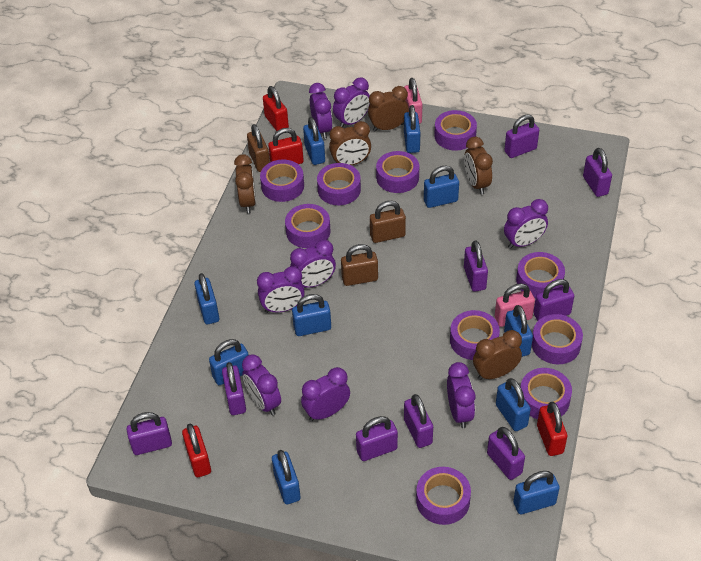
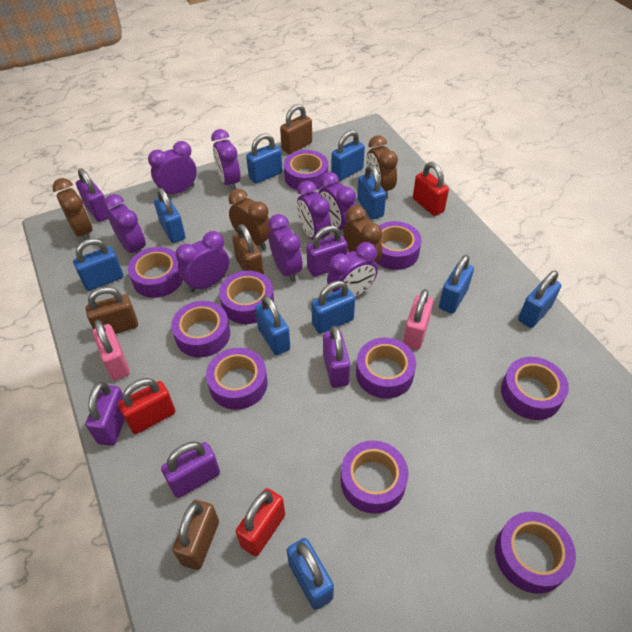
brown clock: [234,154,256,213] [329,121,371,165] [368,86,409,132] [464,137,493,195] [473,330,522,380] = 5 -> [52,178,93,240] [228,189,272,250] [343,205,382,262] [366,135,398,198] = 4
brown padlock: [247,124,270,172] [341,244,378,286] [370,201,406,243] = 3 -> [86,287,138,334] [172,500,219,570] [232,224,264,275] [280,104,312,154] = 4
purple padlock: [126,412,172,455] [222,362,246,415] [356,416,398,461] [404,394,433,448] [464,240,488,292] [487,427,525,480] [504,114,539,158] [533,279,574,321] [583,148,612,197] = 9 -> [76,168,109,222] [86,382,125,446] [161,442,220,498] [307,225,347,277] [323,325,350,388] = 5
red padlock: [182,424,211,477] [263,86,289,131] [268,128,304,164] [537,402,568,456] = 4 -> [118,378,175,434] [236,488,285,556] [413,162,449,216] = 3

